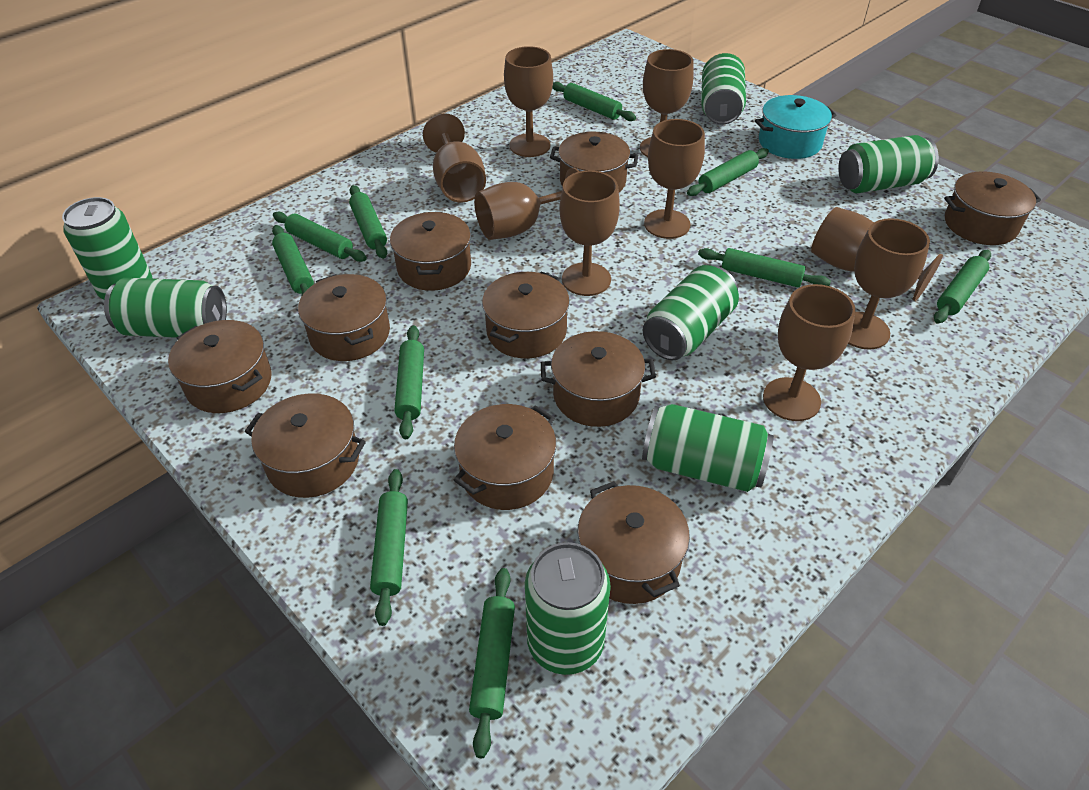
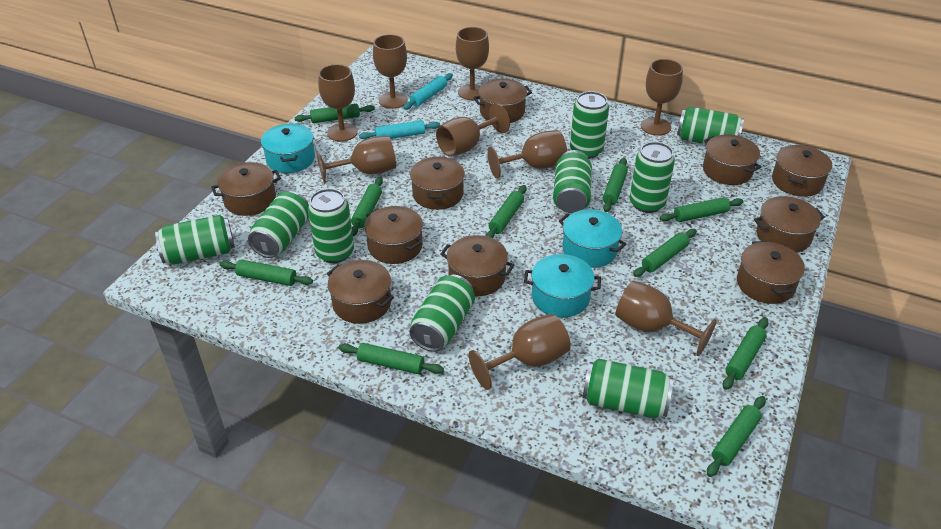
green can: [62,197,152,299] [104,278,227,338] [525,542,611,675] [642,404,774,492] [643,265,739,360] [701,53,746,125] [838,135,939,193] = 7 -> [155,215,235,265] [248,191,309,258] [308,189,354,263] [409,274,475,352] [553,150,592,213] [570,91,609,159] [583,358,673,418] [630,142,675,213] [677,106,744,144] = 9
turquoise pot: [755,95,837,159] = 1 -> [261,123,315,173] [524,254,601,317] [559,209,626,268] = 3
turquoise rolling pin: none = 0 -> [359,120,440,139] [403,73,453,110] = 2

